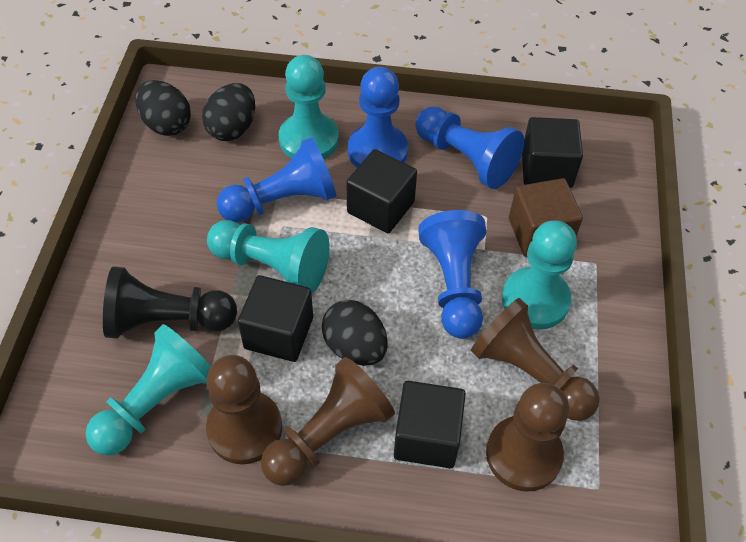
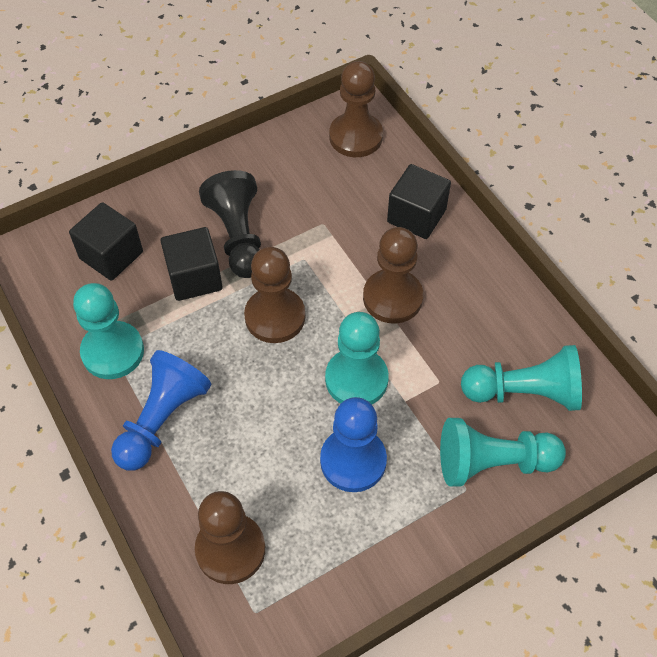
black cube: [238,275,313,362] [346,149,417,233] [394,381,466,468] [522,117,583,188] = 4 -> [69,202,143,281] [160,227,223,301] [387,164,451,239] = 3
black egg: [135,80,191,136] [202,83,255,141] [321,300,388,366] = 3 -> none = 0
blue pawn: [217,137,336,223] [348,67,408,168] [415,107,524,189] [418,210,486,339] = 4 -> [111,350,211,471] [320,397,387,492] = 2
brown cube: [509,178,583,257] = 1 -> none = 0

